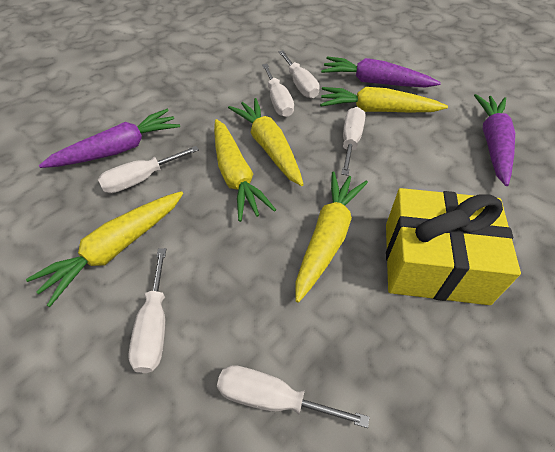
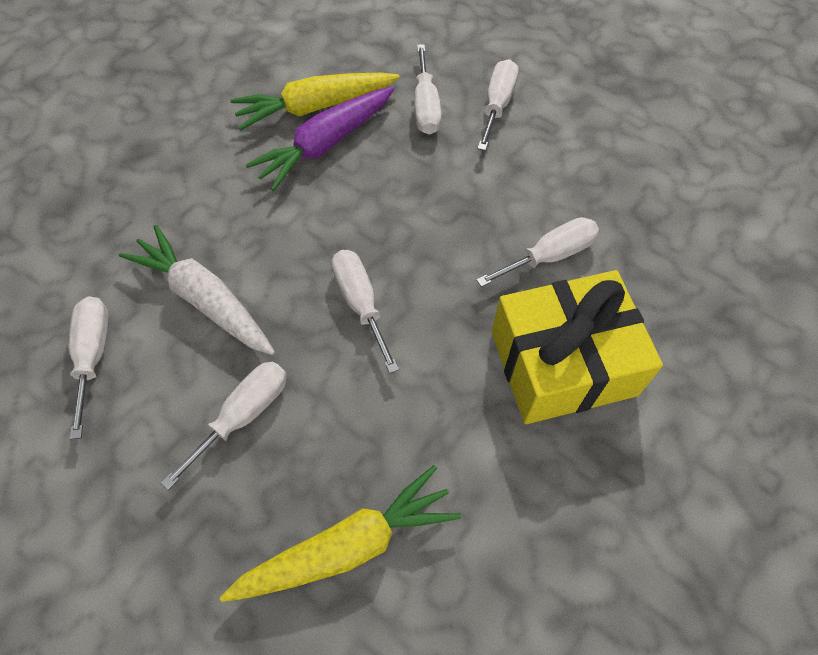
purple carrot: [39,109,180,168] [321,56,441,88] [474,94,515,186] = 3 -> [246,86,394,191] = 1
white carrot: none = 0 -> [119,225,275,355] = 1
yellow carrot: [26,191,183,307] [214,119,276,222] [228,98,304,186] [295,171,368,303] [320,87,448,112] = 5 -> [220,465,461,602] [230,73,400,130] = 2

